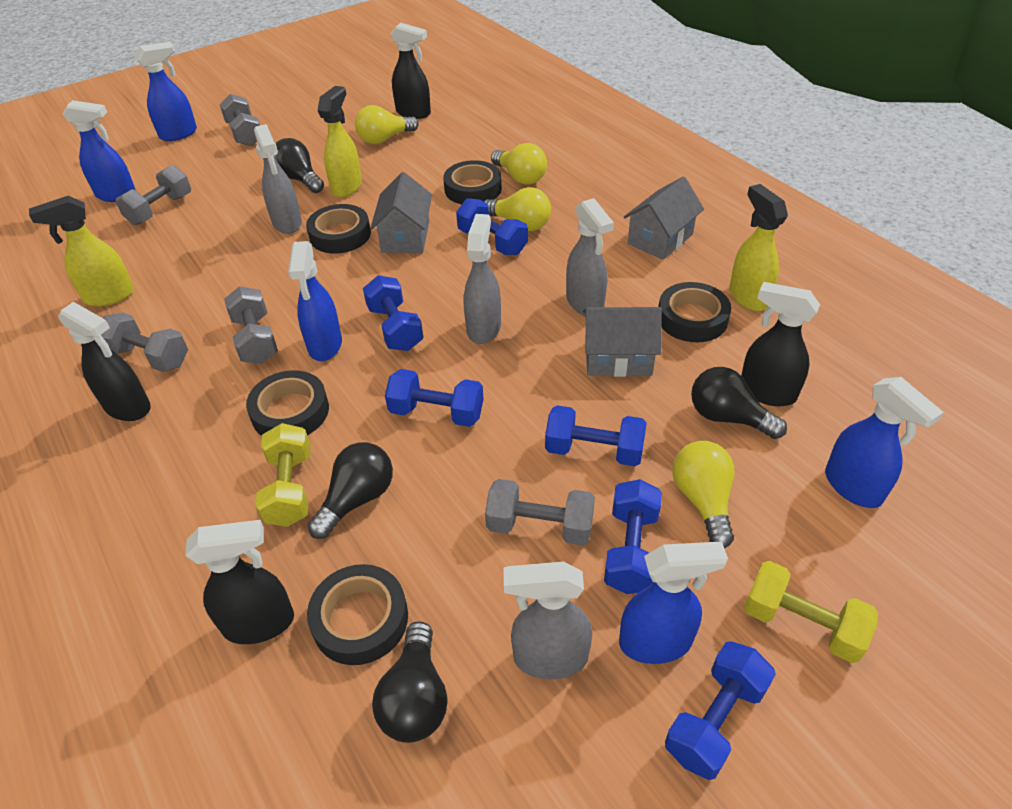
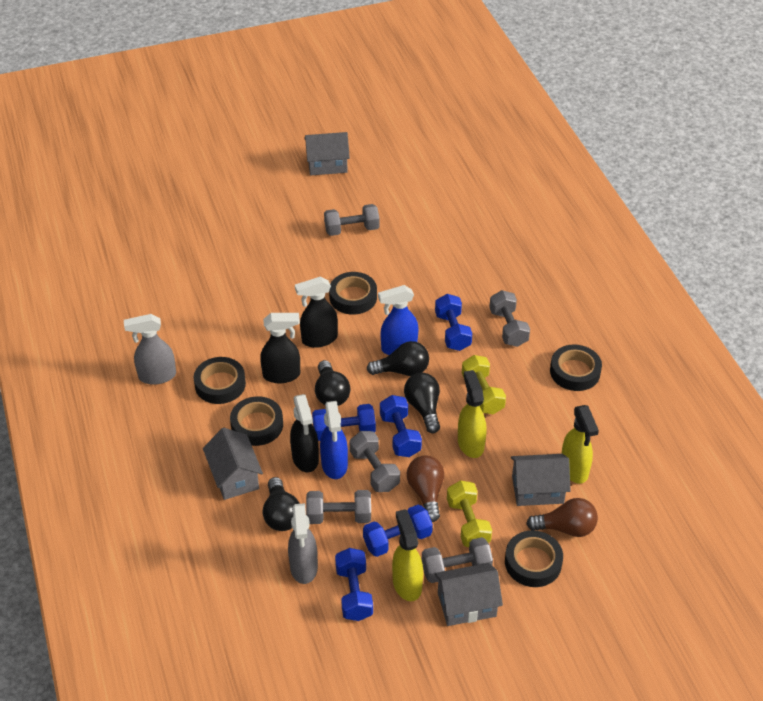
black spray bottle: [59,302,151,421] [185,520,294,644] [390,23,431,119] [741,282,820,406] = 4 -> [260,313,300,383] [290,394,319,472] [295,276,338,348] = 3
blue dumbbell: [363,275,424,351] [385,369,484,427] [456,198,528,255] [545,405,647,466] [604,479,662,594] [665,641,776,780] = 6 -> [312,404,376,441] [335,548,373,621] [363,505,433,557] [380,395,422,457] [435,294,472,351] = 5
blue spray bottle: [63,100,136,202] [135,42,197,141] [288,241,342,361] [619,541,728,664] [825,377,944,508] = 5 -> [320,401,348,479] [378,285,418,355] = 2
brown light bulb: none = 0 -> [407,456,444,522] [526,498,598,537] = 2
grey house: [370,172,432,253] [583,307,662,377] [624,176,704,260] = 3 -> [203,428,263,500] [304,132,350,175] [434,563,503,626] [511,454,571,506] = 4
grey spray bottle: [254,124,302,234] [464,214,501,344] [504,561,592,679] [566,198,614,316] = 4 -> [124,314,176,385] [288,503,318,584] = 2
yellow light bulb: [355,105,419,144] [484,187,551,231] [491,143,547,185] [672,441,735,549] = 4 -> none = 0

